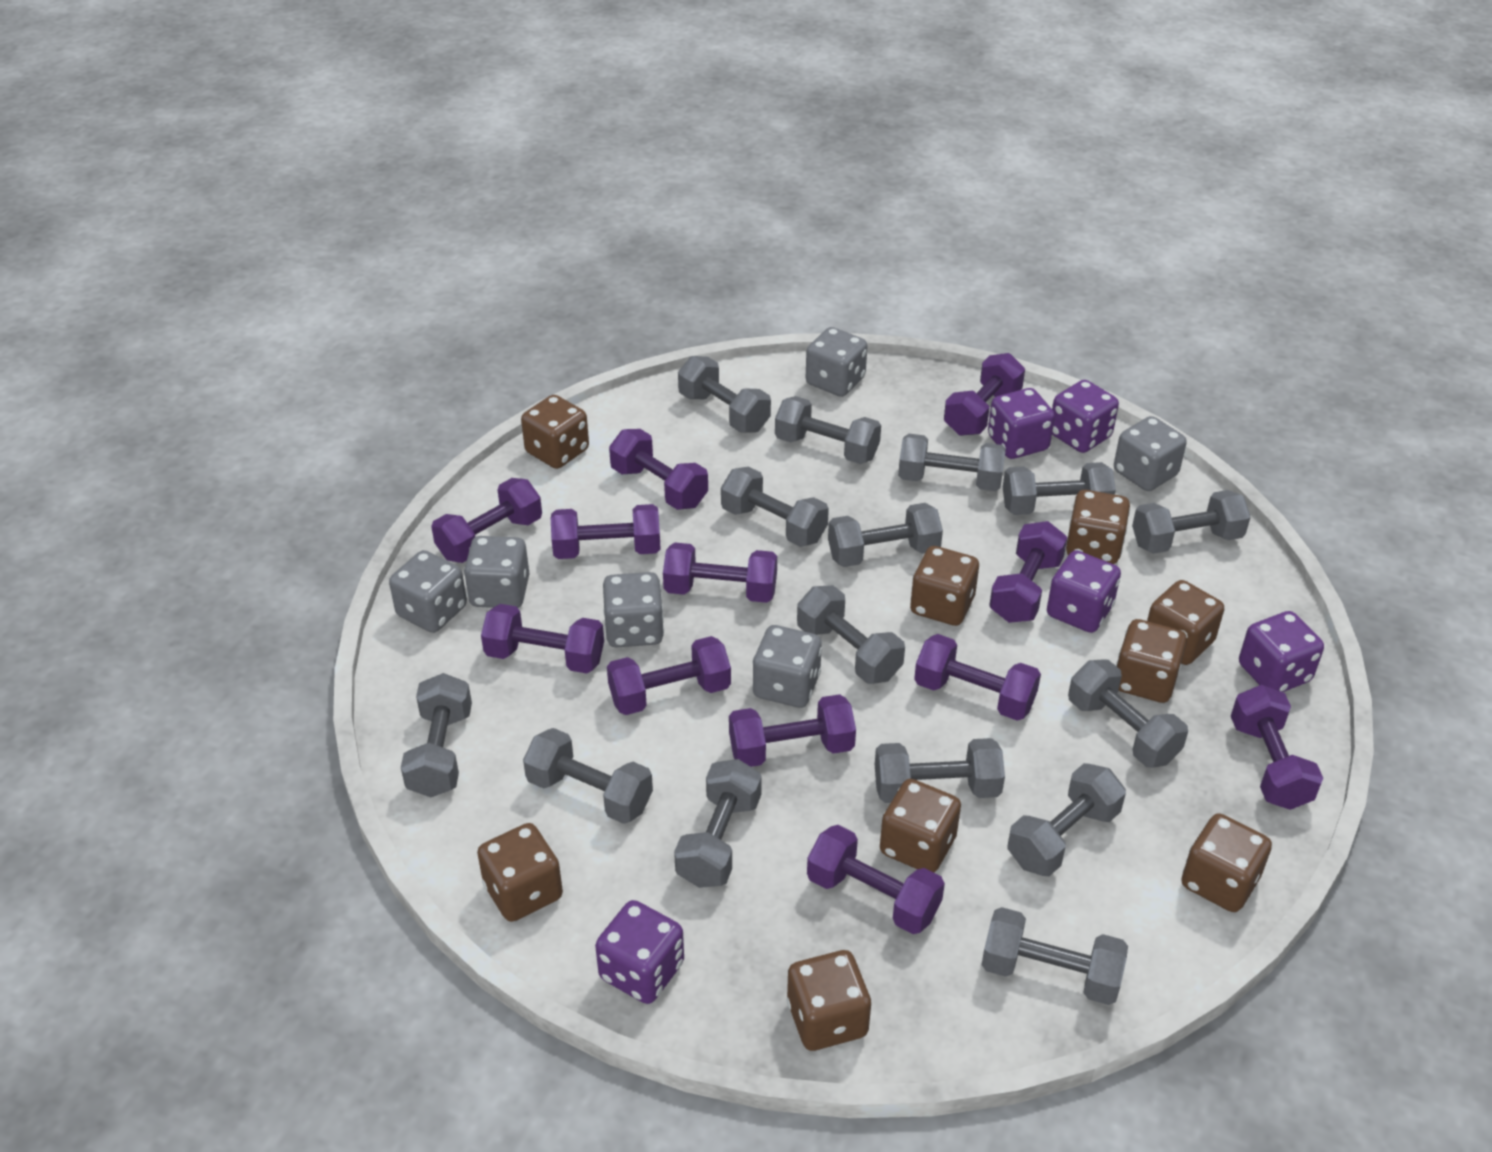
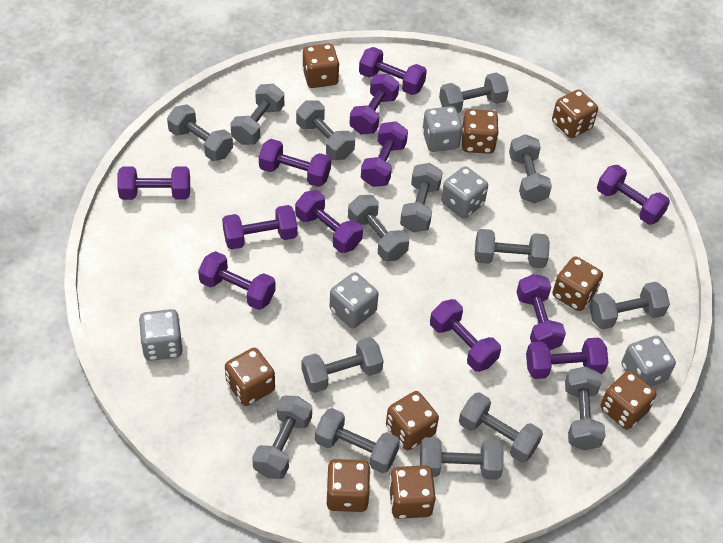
grey dice: [389,550,467,633] [464,536,529,608] [603,572,664,648] [753,625,822,708] [806,327,867,397] [1114,416,1187,491] = 6 -> [139,309,183,361] [329,272,378,328] [422,106,463,152] [441,166,488,219] [621,336,676,387] = 5
purple dice: [595,900,684,1004] [988,388,1055,459] [1047,550,1121,633] [1052,380,1119,453] [1239,611,1324,692] = 5 -> none = 0

